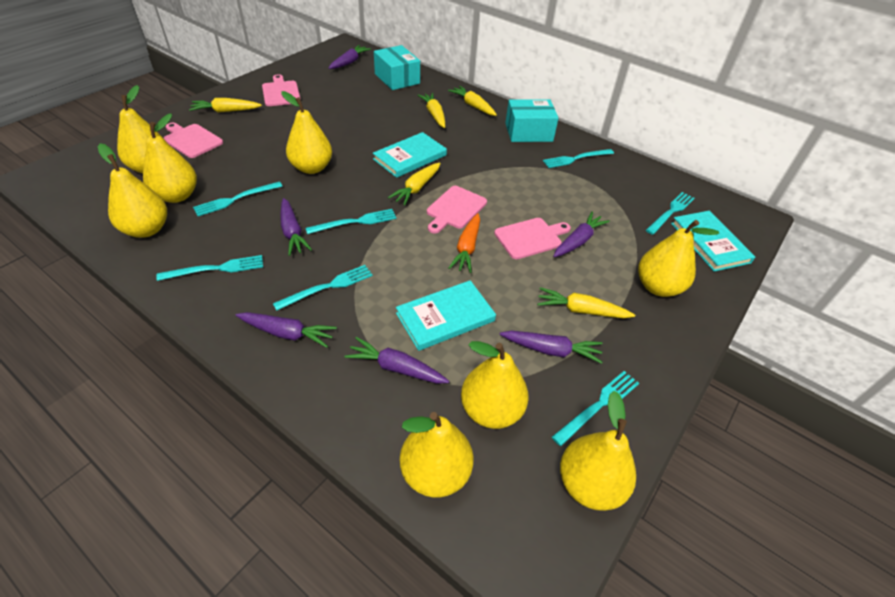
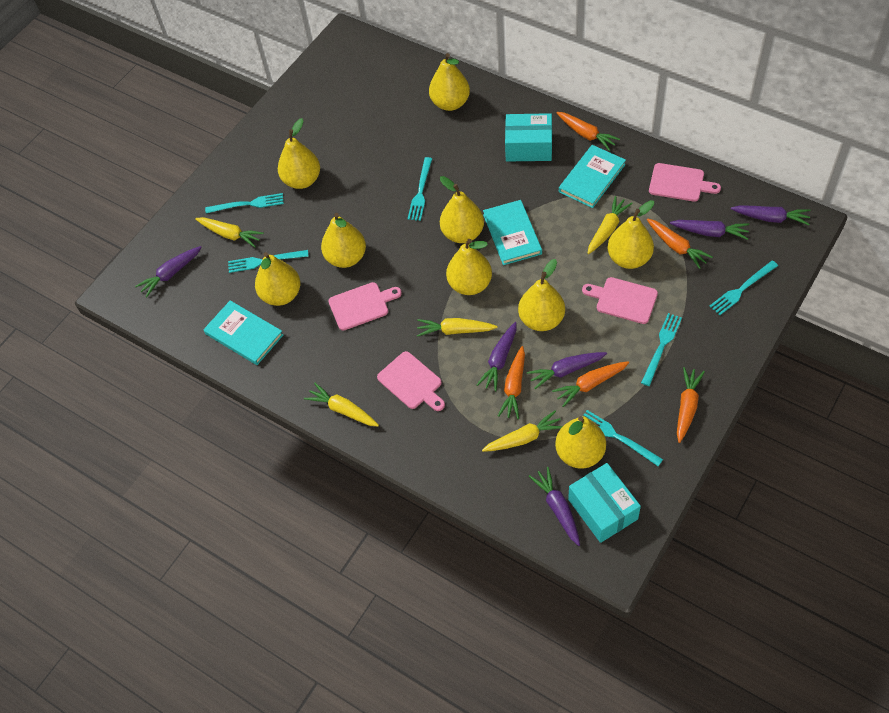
orange carrot: [449,213,480,273] = 1 -> [498,346,525,419] [552,361,629,407] [556,112,620,151] [647,218,713,269] [677,367,705,443] = 5
turquoise fork: [156,255,263,281] [193,181,283,216] [273,265,373,311] [306,209,397,234] [543,149,614,168] [552,371,639,446] [646,192,695,235] = 7 -> [205,193,284,213] [228,250,309,273] [408,157,432,221] [584,410,663,466] [641,313,682,386] [709,260,778,315] = 6
yellow pear: [98,143,167,238] [117,85,164,173] [143,113,197,203] [281,91,332,174] [400,412,474,498] [461,341,529,429] [560,391,636,511] [638,220,719,297] = 8 -> [255,252,300,306] [278,118,320,189] [321,213,366,268] [429,53,470,111] [440,176,484,243] [446,239,492,295] [518,259,565,331] [555,416,606,468] [607,200,654,269] = 9

